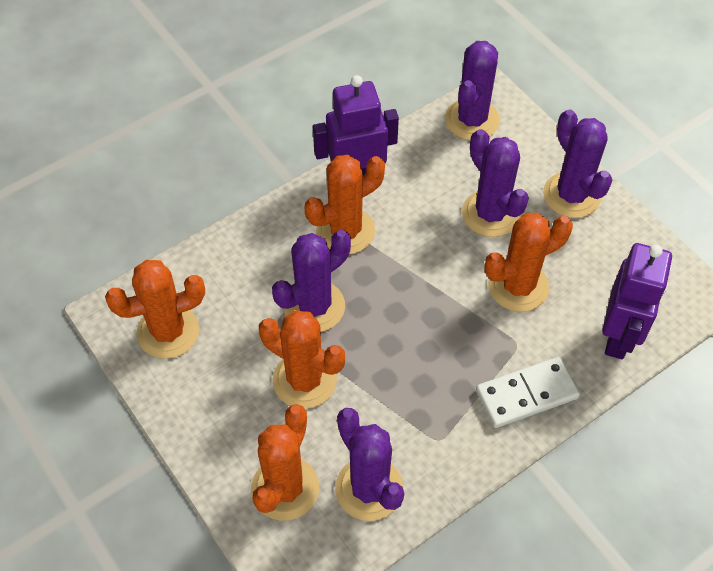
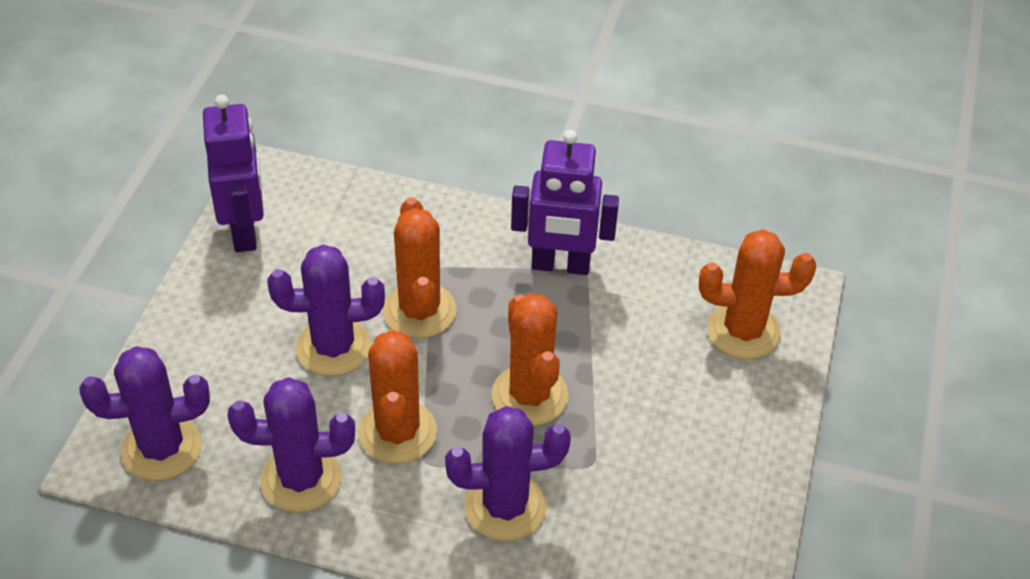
orange cactus: [105,260,205,359] [251,404,319,521] [259,310,345,409] [304,155,385,254] [484,213,573,312] = 5 -> [358,329,437,464] [383,197,456,338] [492,294,569,426] [699,229,816,359] = 4
purple cactus: [272,230,351,332] [335,408,404,521] [445,41,500,141] [462,129,529,237] [543,110,612,218] = 5 -> [80,346,210,481] [227,377,355,513] [268,245,385,376] [445,406,571,541] = 4
white domino: [476,357,580,428] = 1 -> none = 0

